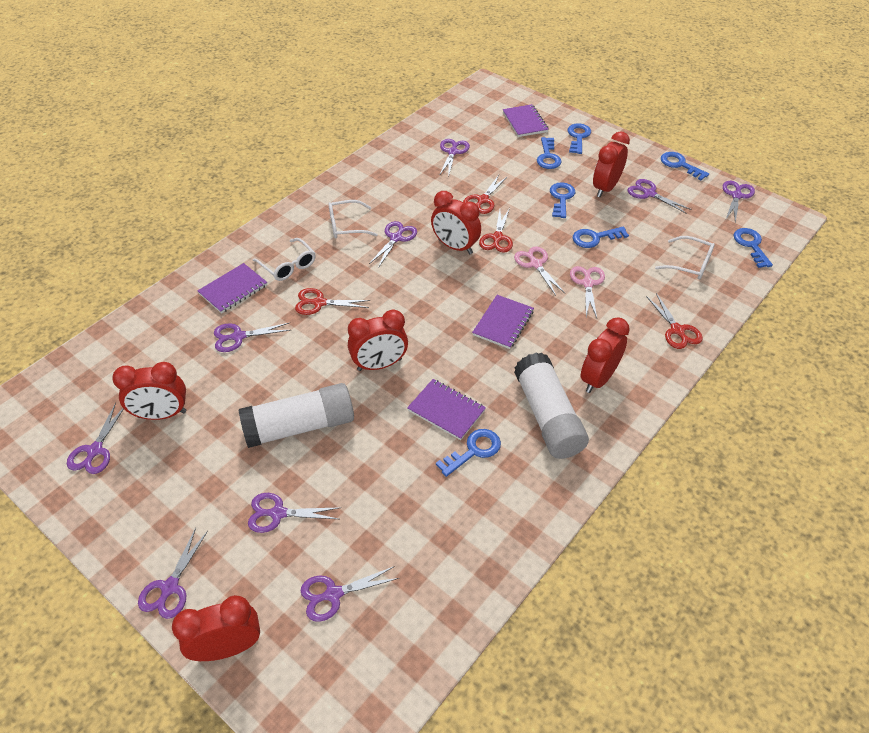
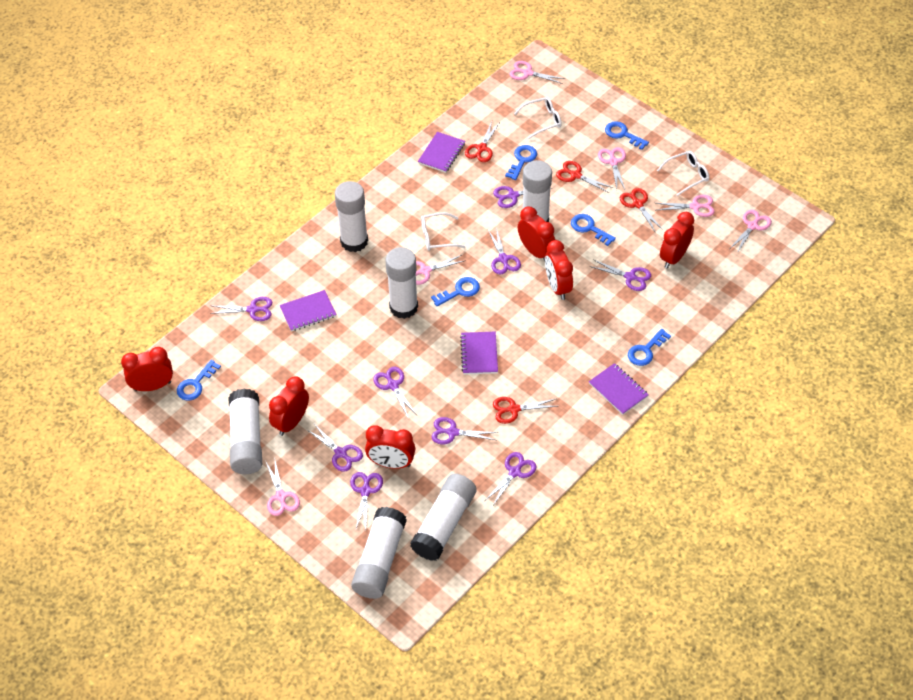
blue key: [436,429,501,477] [537,137,561,169] [550,182,575,218] [568,123,591,154] [573,227,629,248] [661,152,709,181] [734,228,773,268] = 7 -> [177,360,221,400] [431,277,480,307] [505,145,537,180] [571,214,616,246] [605,121,649,150] [628,329,671,366] = 6
pink scissors: [514,247,565,296] [570,266,605,318] = 2 -> [266,461,300,516] [416,255,466,285] [509,61,565,84] [598,147,626,189] [656,195,715,217] [730,210,772,253] = 6
white glue stick: [238,383,354,448] [514,353,589,459] = 2 -> [229,389,262,474] [335,181,368,252] [351,507,407,599] [386,247,418,319] [410,474,477,561] [523,160,552,222] = 6

